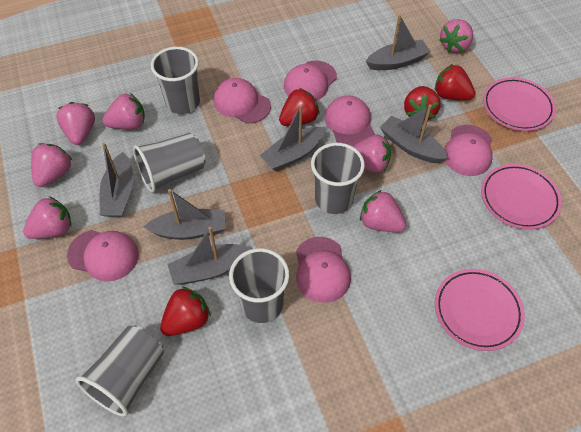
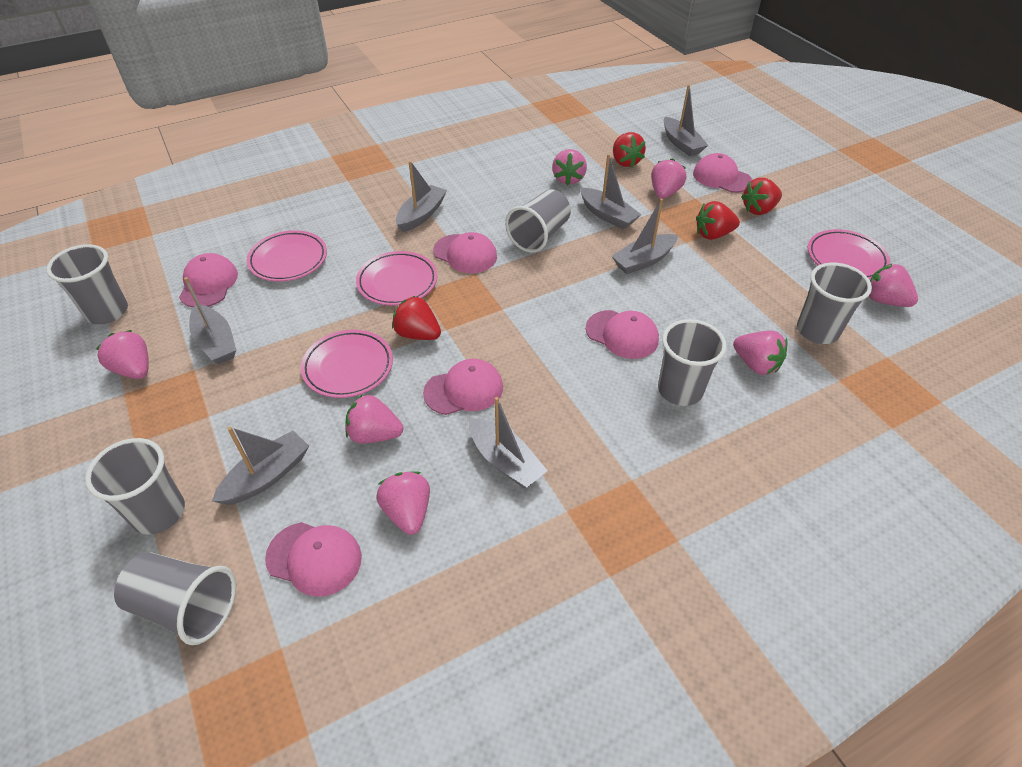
grey boat: [100,142,133,217] [144,189,226,240] [167,227,252,285] [260,105,326,171] [366,15,431,70] [380,104,448,163] = 6 -> [184,277,236,364] [212,426,309,505] [396,161,447,232] [469,397,547,488] [580,154,641,229] [612,198,678,274] [664,84,708,156] = 7
grey cup: [76,325,164,417] [133,133,206,193] [151,47,200,114] [229,248,289,323] [311,143,365,214] = 5 -> [46,244,128,324] [85,438,185,535] [114,552,236,645] [505,189,571,253] [658,319,727,406] [797,263,872,344] = 6
pink plate: [435,269,525,351] [481,164,562,230] [483,77,556,131] = 3 -> [247,230,327,282] [301,330,393,398] [356,251,438,306] [808,229,890,280] = 4

